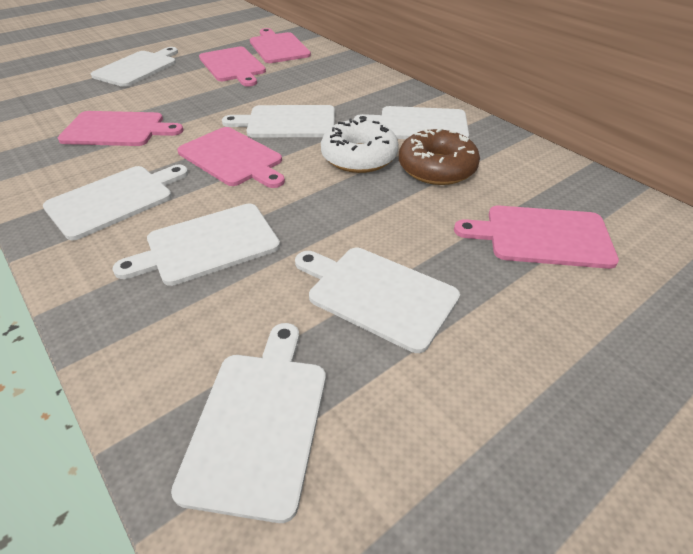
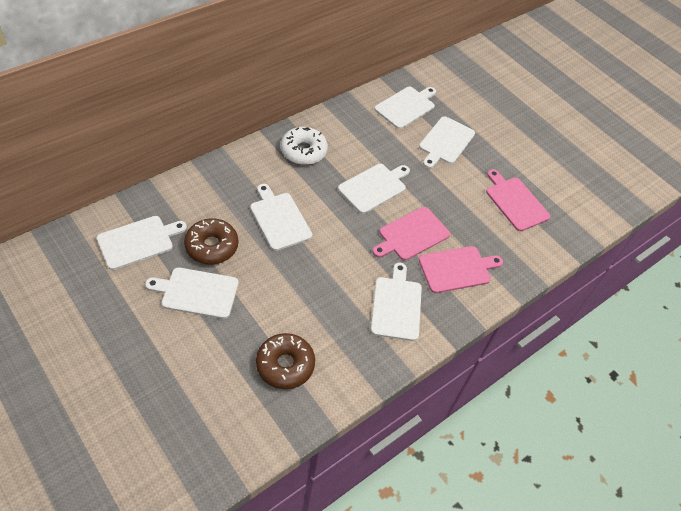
brown donut: [399,128,480,185] = 1 -> [184,218,238,265] [256,333,315,389] = 2
pink cutting board: [58,111,183,146] [177,127,285,188] [199,47,266,87] [250,28,311,63] [454,206,619,269] = 5 -> [372,207,450,260] [419,246,503,293] [486,169,550,231] = 3

